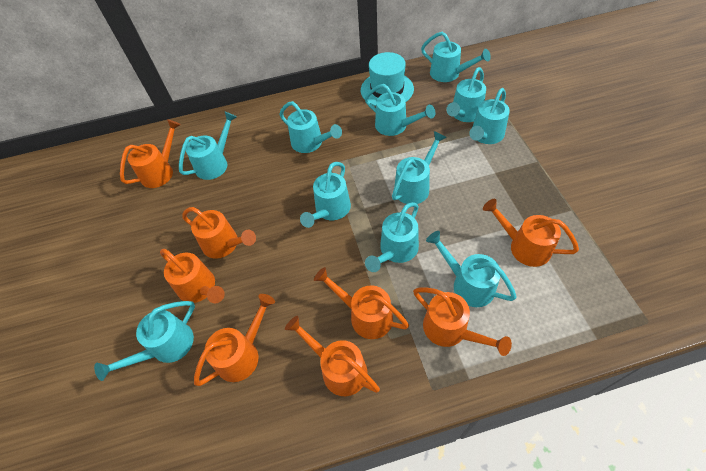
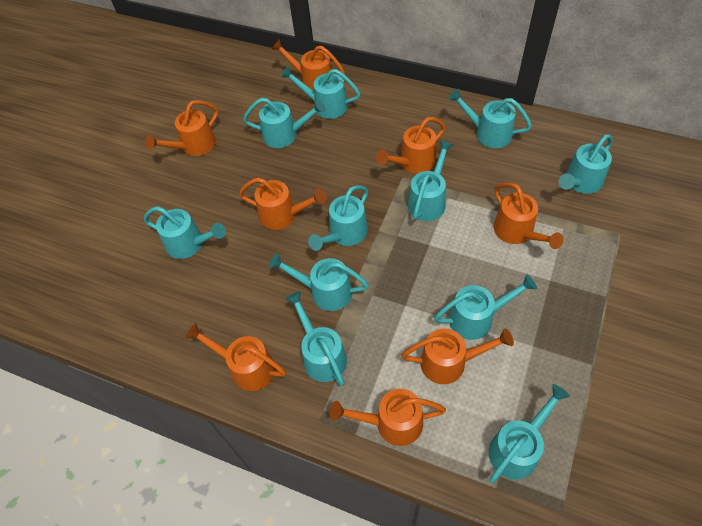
turquoise hat: [361,52,414,106] = 1 -> none = 0

